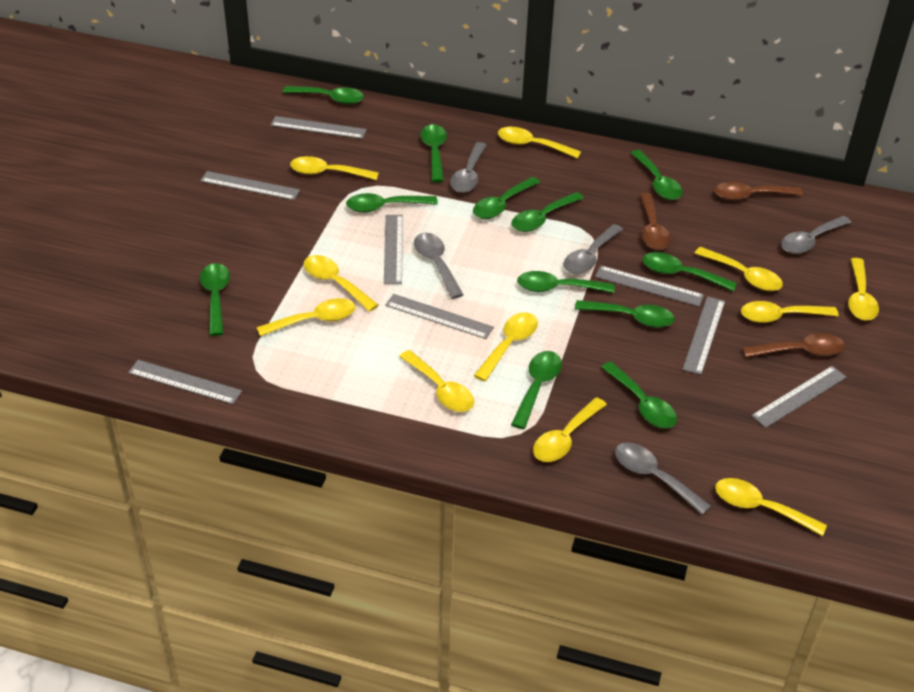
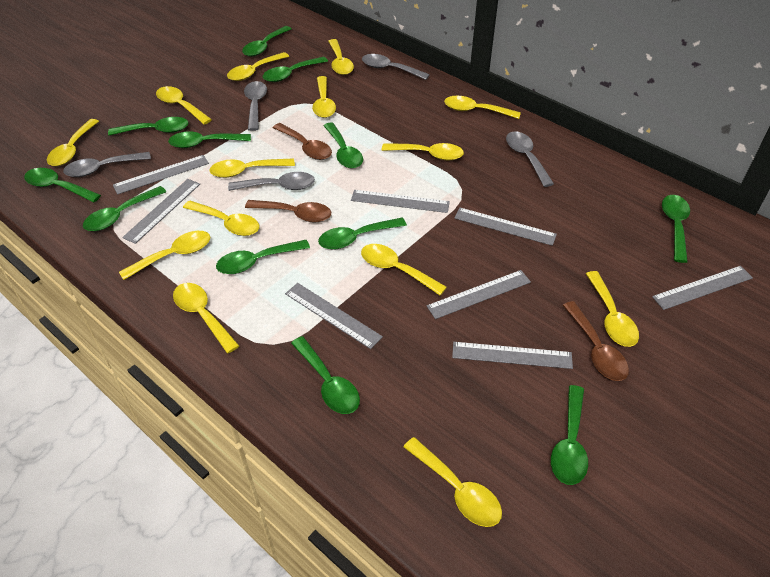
yellow spoon: [257,298,356,337] [290,156,379,180] [303,255,378,312] [399,350,474,412] [474,312,538,381] [498,127,581,159] [533,397,607,462] [694,247,783,291] [715,478,827,536] [741,301,839,323] [848,258,879,320] = 11 -> [47,119,99,166] [119,231,210,280] [156,86,212,125] [173,283,239,353] [183,200,259,236] [209,158,295,178] [227,52,289,81] [312,76,336,118] [328,39,354,75] [361,244,447,295] [382,143,464,160] [403,437,502,527] [444,96,521,119] [586,271,639,347] = 14

